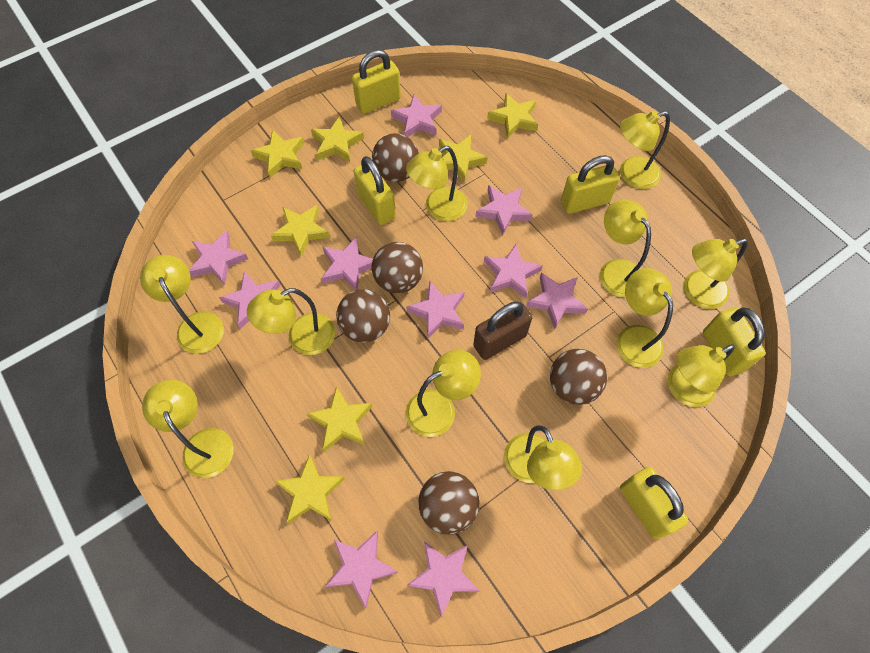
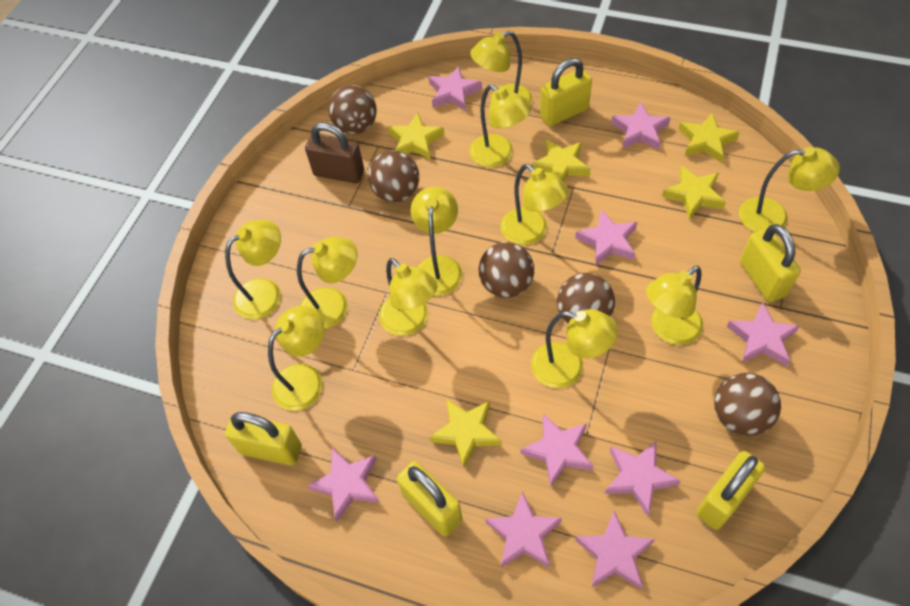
pink star: [189,230,248,285] [219,271,281,329] [321,236,373,290] [325,531,398,608] [391,94,442,137] [406,281,465,339] [406,541,480,617] [475,185,533,236] [484,244,543,298] [526,272,588,329] = 10 -> [307,448,380,522] [429,66,482,111] [485,491,562,568] [520,414,593,487] [575,209,637,266] [575,511,655,589] [605,441,681,516] [611,102,670,150] [727,302,800,366] = 9
yellow star: [251,130,305,178] [271,205,330,257] [275,454,345,524] [306,386,373,452] [311,116,364,162] [439,135,488,183] [487,93,538,139] = 7 -> [388,113,444,159] [429,399,501,468] [531,139,591,182] [662,166,726,219] [678,112,740,163] = 5

